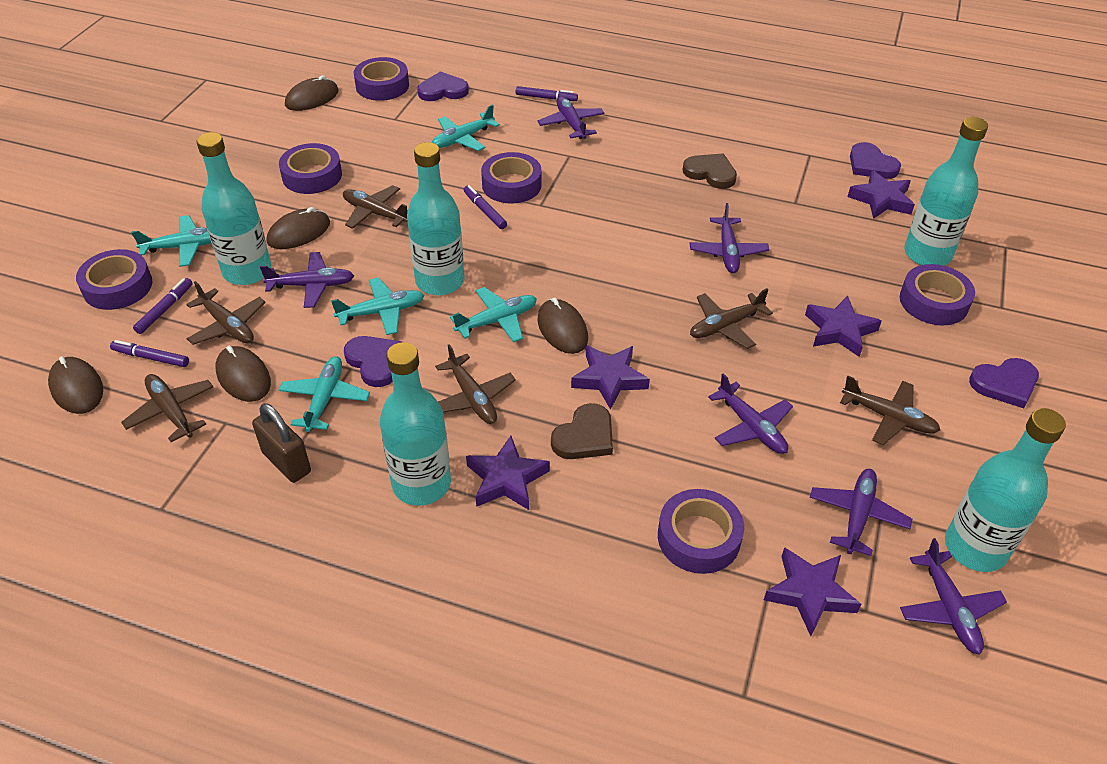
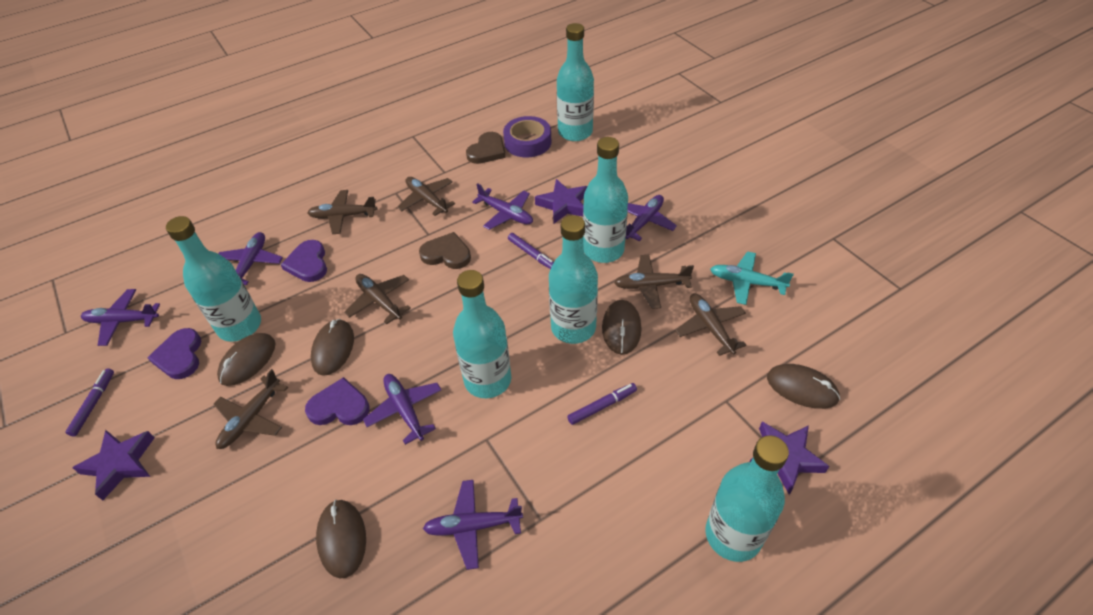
brown padlock: [252,403,311,483] = 1 -> none = 0
purple heart: [344,336,402,387] [417,71,469,101] [850,142,901,179] [969,358,1039,408] = 4 -> [147,328,201,379] [280,240,327,282] [305,377,370,425] = 3
purple marker: [110,340,189,367] [133,278,193,334] [464,185,507,229] [516,86,578,101] = 4 -> [65,368,114,436] [508,233,554,269] [567,383,637,425] = 3
purple star: [466,436,550,510] [571,345,650,410] [764,547,861,636] [805,296,882,357] [848,170,915,219] = 5 -> [72,430,155,500] [535,179,587,223] [750,422,829,495] = 3
purple tape: [76,249,152,310] [279,143,342,194] [354,57,409,101] [481,152,542,204] [658,489,744,574] [900,264,975,325] = 6 -> [503,116,551,158] = 1
turquoise bottle: [196,132,271,285] [380,342,451,506] [407,142,464,295] [904,117,988,266] [945,408,1066,572] = 5 -> [166,216,261,342] [453,270,511,398] [549,215,598,344] [557,23,594,141] [583,137,628,263] [705,435,789,562] = 6
turquoise plane: [131,215,211,267] [279,356,370,432] [331,277,424,335] [432,104,500,151] [450,287,537,343] = 5 -> [710,251,794,305] = 1

